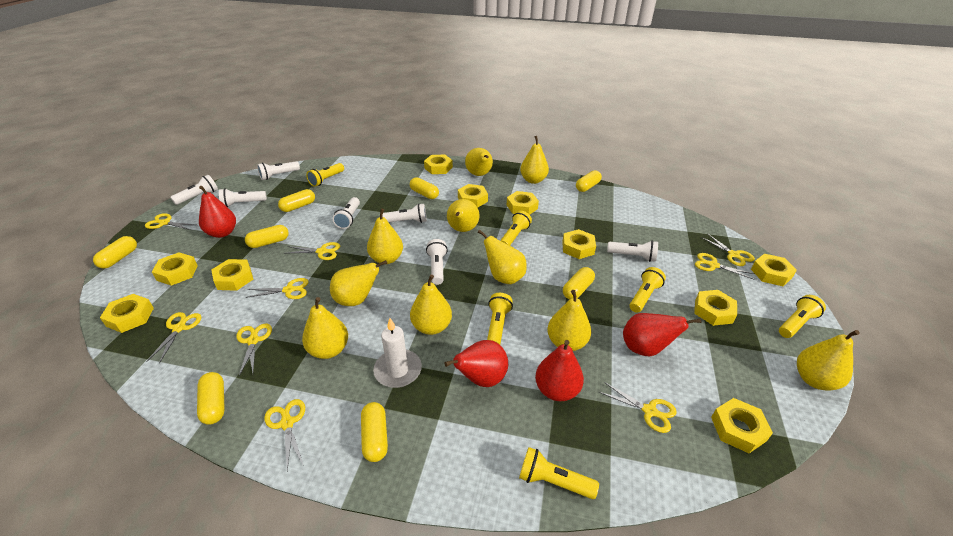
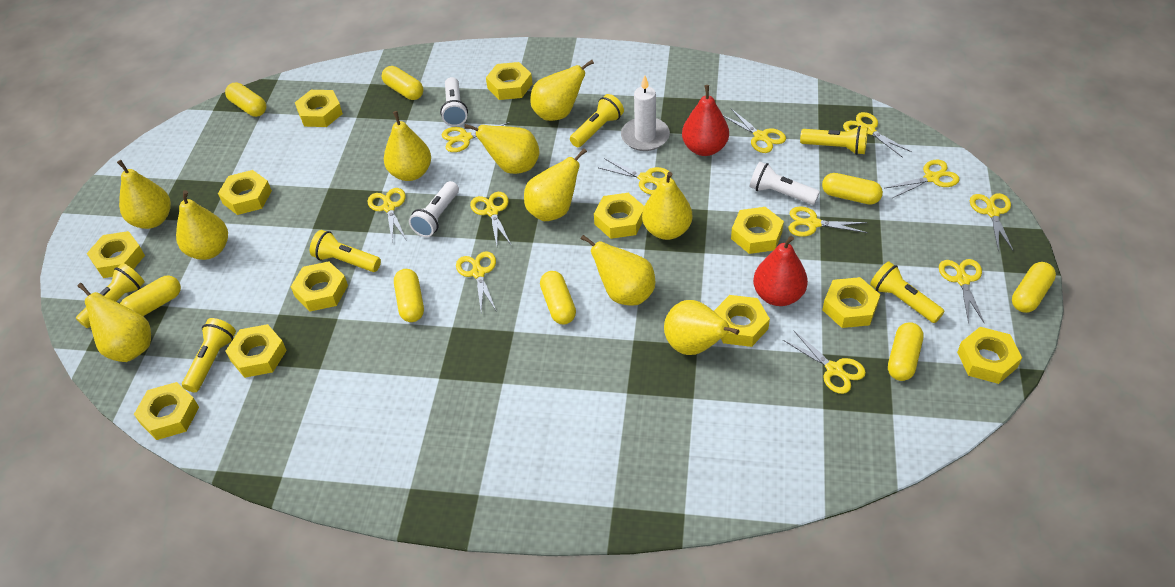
red pear: [199,186,236,238] [444,340,508,387] [535,340,584,401] [623,313,701,356] = 4 -> [682,85,729,156] [753,236,808,306] = 2
white flashlight: [170,175,218,205] [219,188,267,207] [257,161,300,180] [333,197,360,229] [382,203,427,223] [426,239,448,285] [607,240,658,262] = 7 -> [409,181,459,237] [440,77,468,126] [750,162,820,205] = 3
yellow nut: [100,294,154,333] [152,252,198,286] [211,259,253,291] [424,155,453,174] [458,184,488,208] [507,191,539,215] [562,229,596,259] [694,290,737,326] [711,398,773,453] [751,254,797,286] = 10 -> [87,231,145,278] [134,382,199,440] [218,170,272,215] [225,324,287,378] [291,261,348,311] [295,90,343,127] [486,62,532,100] [594,193,644,239] [714,295,770,347] [731,207,784,254] [822,277,880,328] [957,327,1022,384] = 12
yellow scissors: [145,213,195,230] [146,312,201,363] [236,323,272,376] [246,278,309,299] [264,399,305,471] [284,242,340,260] [599,382,677,433] [695,253,755,279] [701,233,755,266] = 9 -> [367,188,407,241] [442,122,510,152] [456,251,496,312] [470,192,511,245] [599,158,671,195] [723,109,786,153] [783,330,866,394] [788,206,868,237] [843,112,912,158] [885,160,960,198] [939,259,985,324] [970,193,1014,252] = 12

